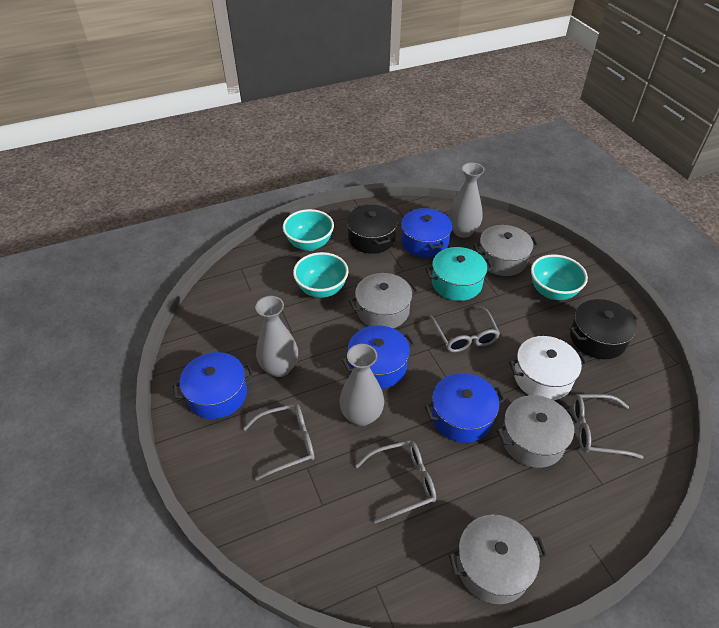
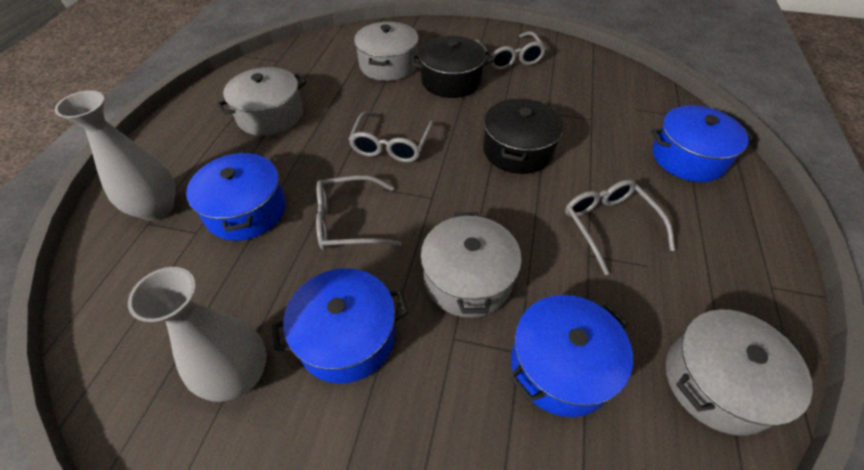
grey vase: [255,296,298,377] [339,344,384,426] [448,163,484,238] = 3 -> [55,90,176,221] [128,267,267,402] = 2
turquoise bowl: [283,209,334,251] [293,252,348,298] [531,254,588,300] = 3 -> none = 0
turquoise pot: [426,247,493,301] = 1 -> none = 0
white pot: [509,336,587,400] = 1 -> none = 0

